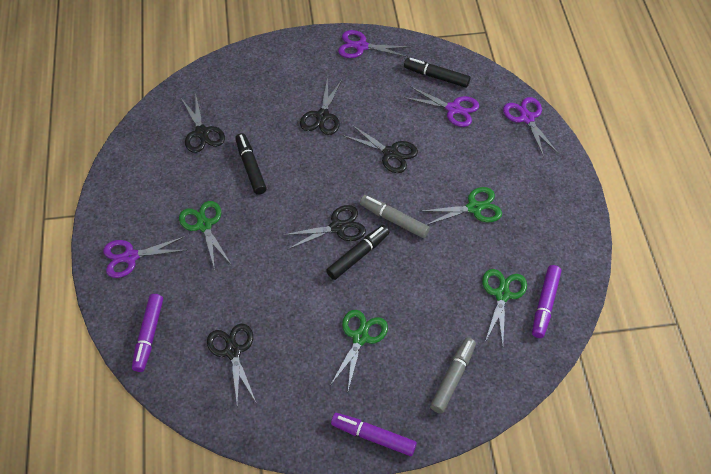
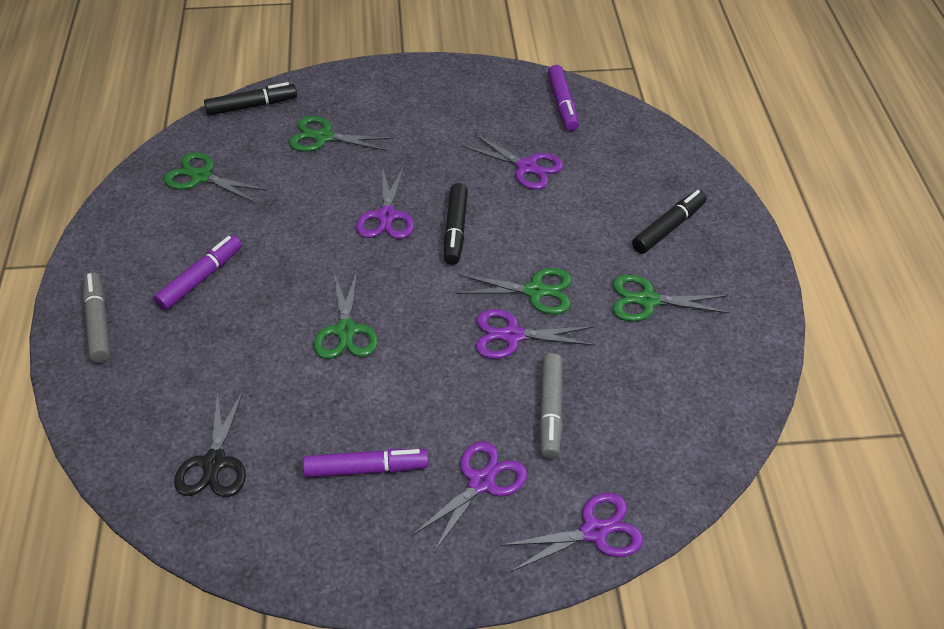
black scissors: [181,93,225,153] [207,324,256,406] [283,205,366,250] [300,77,342,135] [342,124,418,173] = 5 -> [174,389,246,497] = 1
green scissors: [179,201,231,270] [331,310,388,390] [422,187,502,225] [482,269,527,345] = 4 -> [164,152,268,203] [289,116,393,152] [314,271,378,359] [456,268,572,314] [613,274,730,322] = 5
purple scissors: [103,236,187,278] [338,30,409,58] [404,86,479,127] [503,97,558,157] = 4 -> [356,166,414,239] [411,441,527,554] [463,133,564,190] [476,309,595,359] [501,493,643,572] = 5

